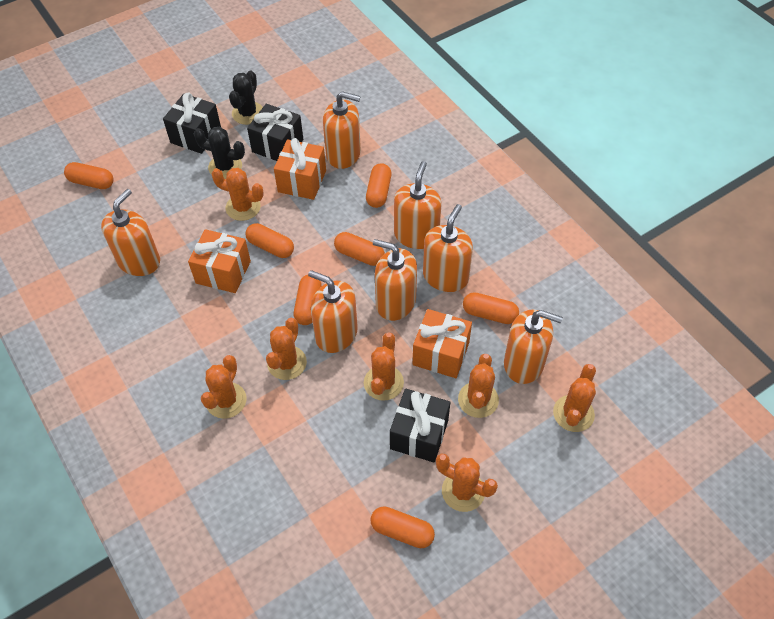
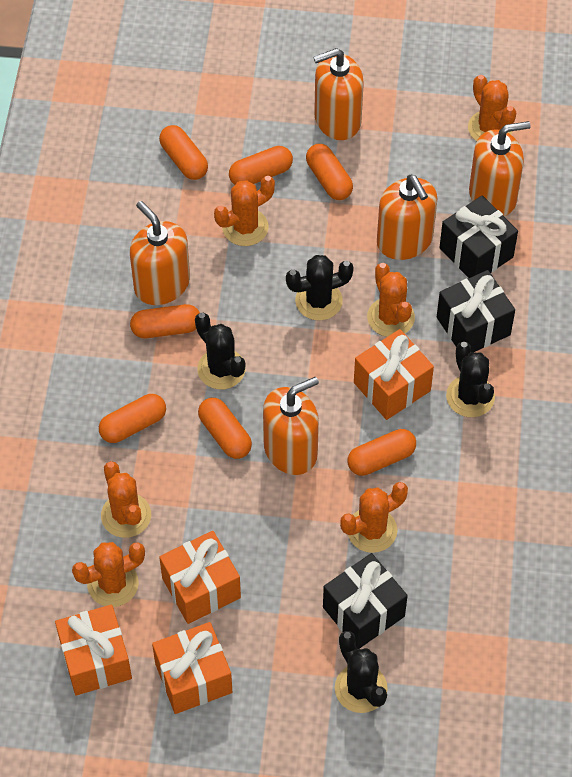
black cactus: [194,127,245,179] [229,70,263,125] = 2 -> [195,313,246,390] [286,255,354,321] [335,631,388,713] [446,342,495,417] = 4
orange cactus: [201,355,246,419] [211,168,264,221] [266,318,307,380] [364,332,404,401] [436,454,498,512] [458,354,499,418] [553,364,596,432] = 7 -> [72,542,145,607] [101,461,151,538] [214,176,275,246] [340,482,408,553] [367,263,415,337] [468,75,516,141] = 6
orange gift: [188,229,251,293] [274,138,326,200] [413,309,472,378] = 3 -> [55,605,132,695] [152,622,232,714] [159,531,241,624] [354,329,434,420] = 4
orange soap dispenser: [101,189,160,276] [308,270,358,353] [323,91,361,169] [373,239,417,321] [394,161,442,249] [423,204,473,292] [504,310,563,384] = 7 -> [130,201,190,305] [263,377,319,475] [313,48,364,140] [377,175,437,260] [469,121,530,216] = 5

